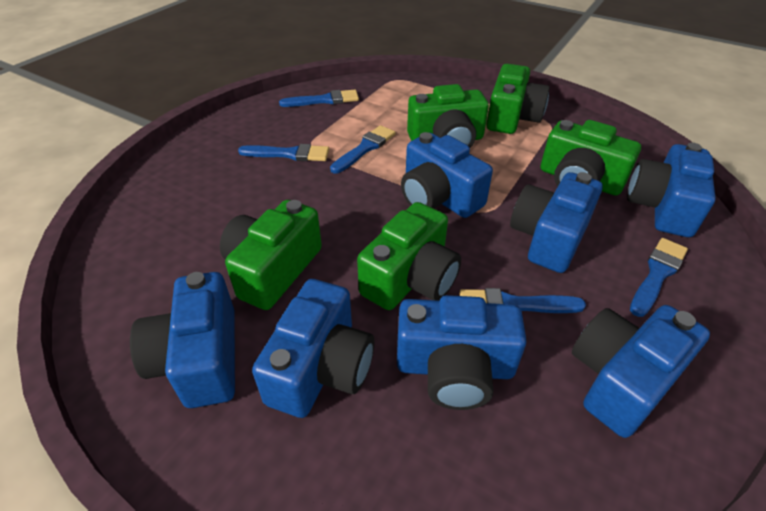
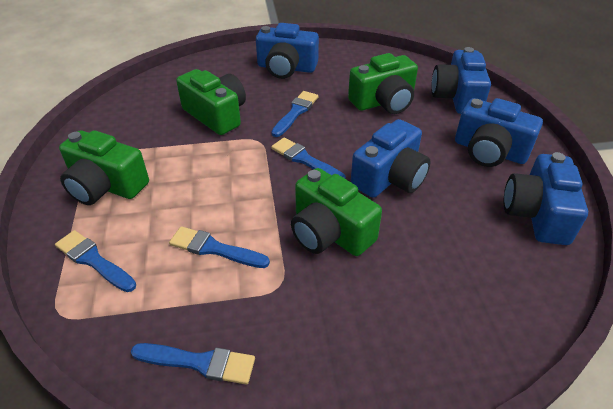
blue camera: [130,272,235,408] [252,279,375,418] [397,295,527,410] [401,132,493,218] [510,172,603,273] [572,305,710,438] [627,143,716,237] = 7 -> [256,23,319,79] [351,119,431,198] [431,47,491,114] [455,98,543,167] [504,152,588,245] = 5
green camera: [220,200,322,310] [357,202,461,310] [407,84,489,148] [486,64,549,134] [540,120,641,196] = 5 -> [59,130,149,205] [176,69,246,135] [291,168,382,256] [348,53,418,114] = 4

